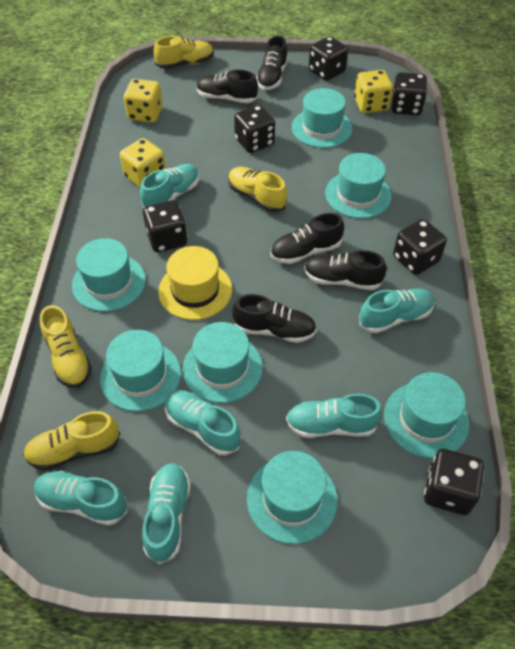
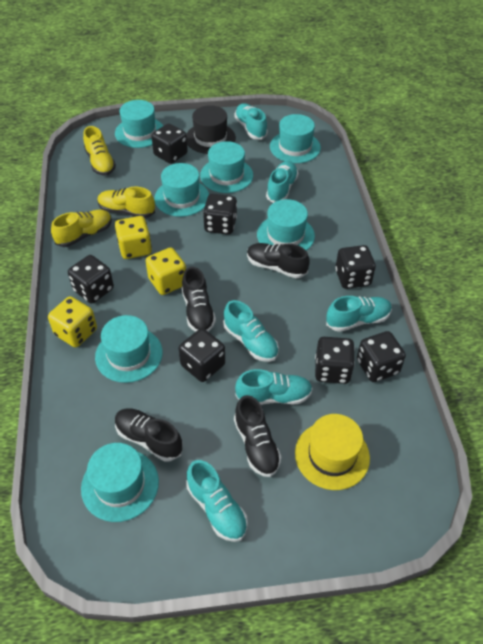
black dice: [143,200,187,253] [234,105,275,153] [309,36,348,81] [392,72,427,115] [393,219,447,275] [424,449,484,515] = 6 -> [68,255,114,304] [151,123,188,164] [179,328,225,382] [203,194,237,235] [315,337,355,384] [335,245,376,289] [357,331,406,382] = 7
black hat: none = 0 -> [186,105,236,154] = 1
black shoe: [197,70,258,103] [232,294,317,343] [256,36,288,90] [271,213,344,264] [304,250,387,290] = 5 -> [115,408,183,461] [182,267,216,332] [234,395,282,477] [247,243,310,278] = 4
yellow shoe: [23,411,120,471] [40,305,92,388] [154,36,214,69] [228,167,287,212] = 4 -> [51,209,112,247] [83,126,116,175] [97,187,155,218] = 3

